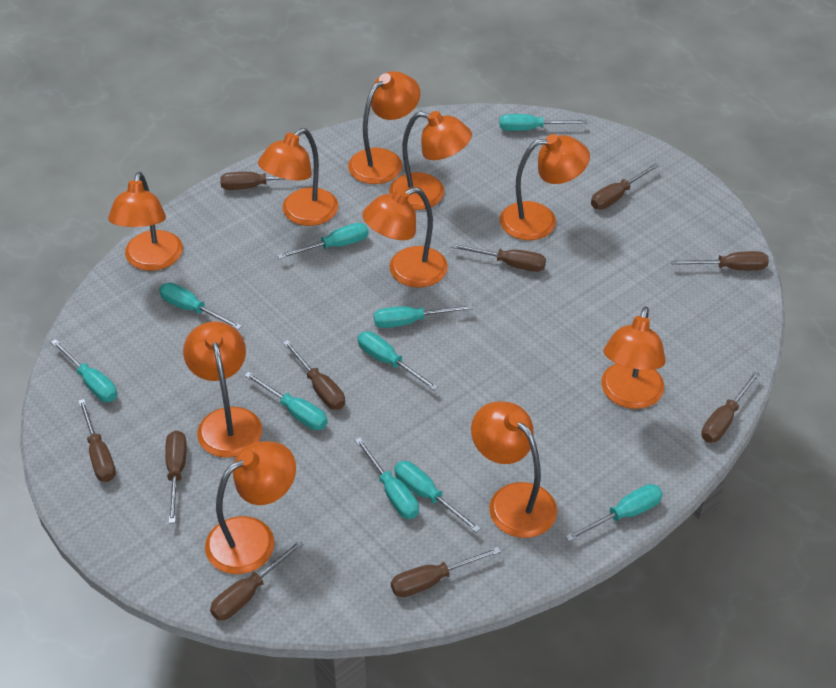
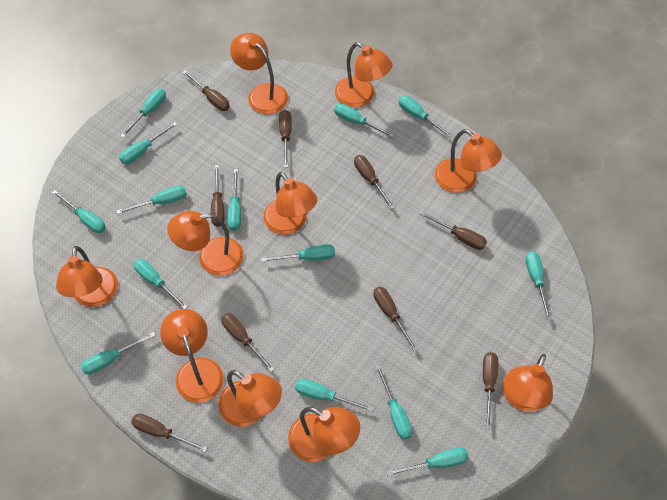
brown screwdriver: [78,399,116,482] [165,431,187,523] [210,540,304,620] [220,172,312,190] [283,340,345,410] [391,547,501,597] [451,243,546,272] [591,163,659,210] [671,251,769,270] [701,371,760,443] = 10 -> [131,414,207,452] [182,70,230,111] [211,165,224,227] [221,313,275,372] [279,110,292,168] [354,155,395,209] [373,287,418,351] [420,211,487,250] [483,352,498,430] = 9
turquoise screwdriver: [51,339,117,402] [159,282,242,330] [244,372,328,430] [278,223,369,259] [355,437,419,519] [358,331,438,391] [374,305,473,328] [394,461,481,532] [499,114,587,131] [565,484,663,542] = 10 -> [52,190,106,233] [81,332,156,375] [116,185,187,214] [119,122,177,164] [120,89,166,138] [133,259,188,309] [227,169,241,231] [261,244,335,262] [295,379,373,412] [334,103,394,138] [375,364,412,440] [386,448,469,476] [399,96,452,138] [525,251,551,320] = 14

